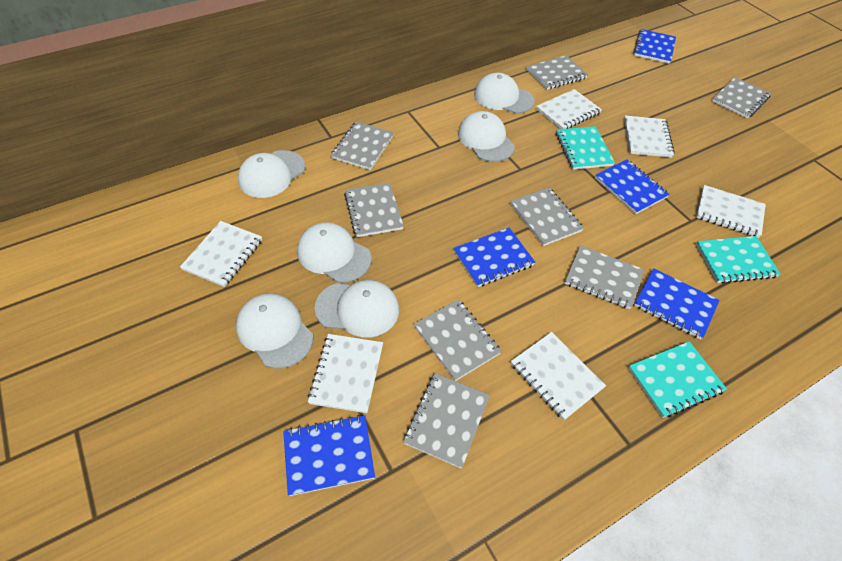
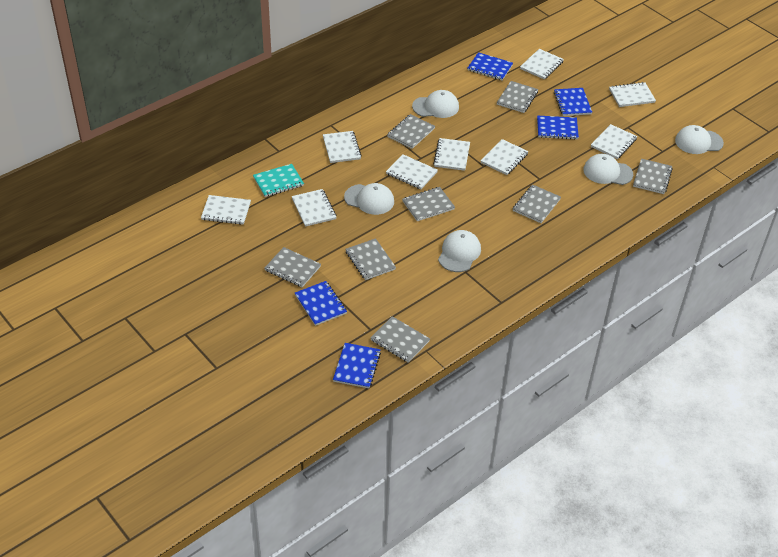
turquoise notebook: [556,126,615,170] [628,341,727,418] [696,236,781,283] = 3 -> [253,164,304,197] = 1
white cap: [236,293,313,369] [238,150,305,198] [297,222,371,283] [315,280,399,337] [458,111,515,162] [474,73,535,114] = 6 -> [344,183,394,215] [412,90,459,118] [438,230,481,272] [583,154,633,185] [675,125,724,154] = 5
white notebook: [180,221,262,287] [308,334,383,413] [511,332,606,421] [536,89,602,129] [624,116,675,158] [696,185,766,238] = 6 -> [201,195,251,225] [292,189,336,227] [323,131,362,163] [386,154,438,189] [433,138,470,171] [481,139,529,175] [520,49,564,79] [591,124,637,159] [609,82,656,107] = 9

